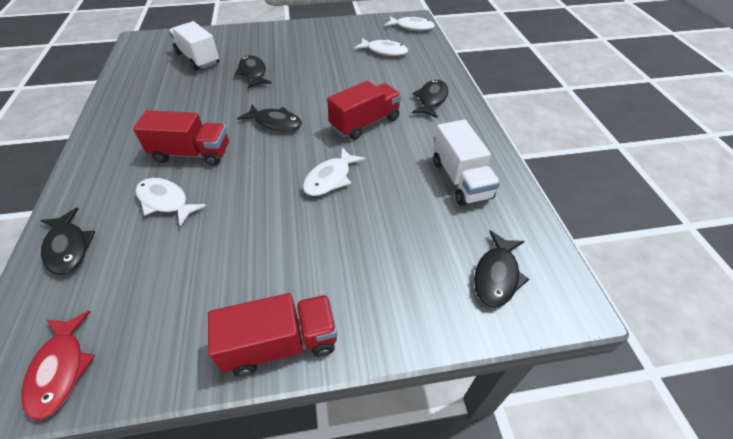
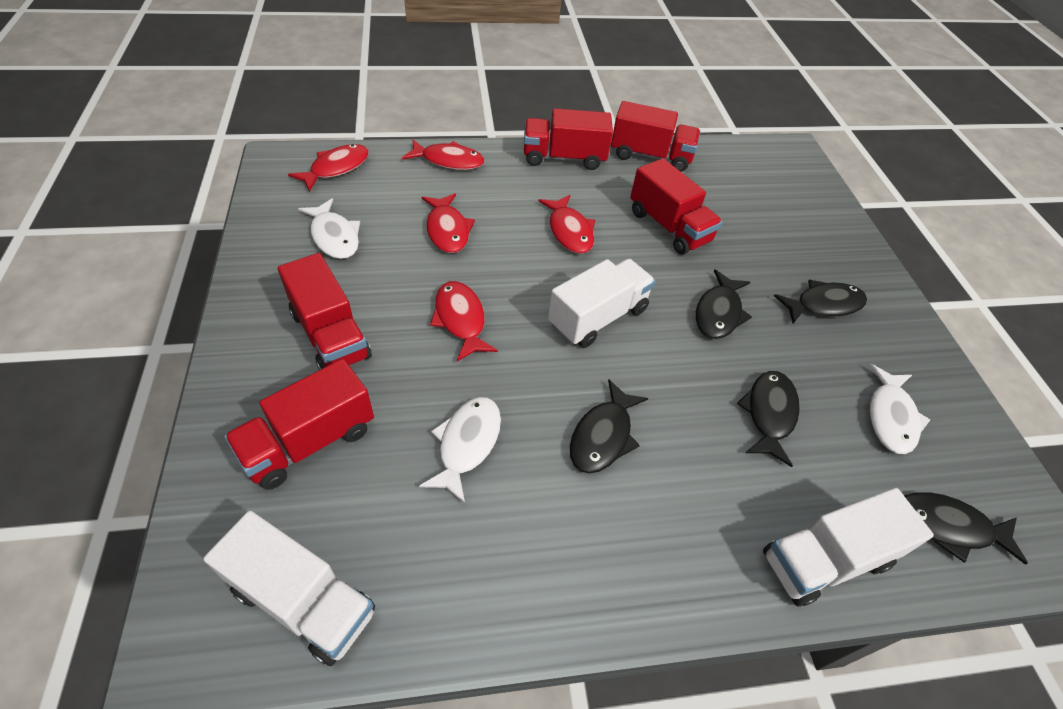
red fish: [21,311,95,420] = 1 -> [288,144,368,192] [402,140,484,170] [422,193,475,253] [430,281,498,362] [538,195,595,254] = 5
red truck: [133,110,229,166] [208,293,337,377] [327,81,401,140] = 3 -> [224,359,374,490] [278,253,372,370] [524,108,613,170] [611,101,700,172] [630,158,722,255] = 5
white fish: [136,178,206,227] [303,147,365,196] [354,38,408,56] [385,16,435,31] = 4 -> [298,198,360,259] [419,397,501,504] [869,364,930,454] = 3
white truck: [169,21,219,70] [433,120,500,206] = 2 -> [203,511,375,666] [548,259,655,348] [763,488,934,607] = 3

